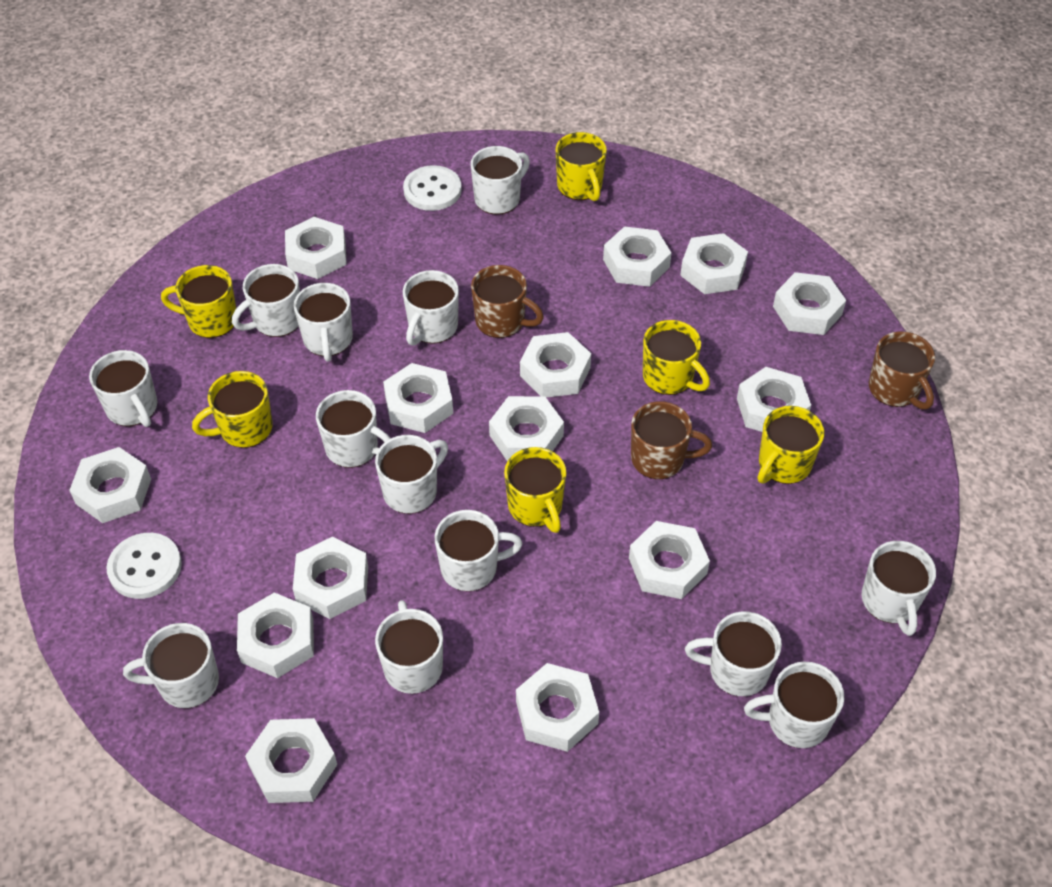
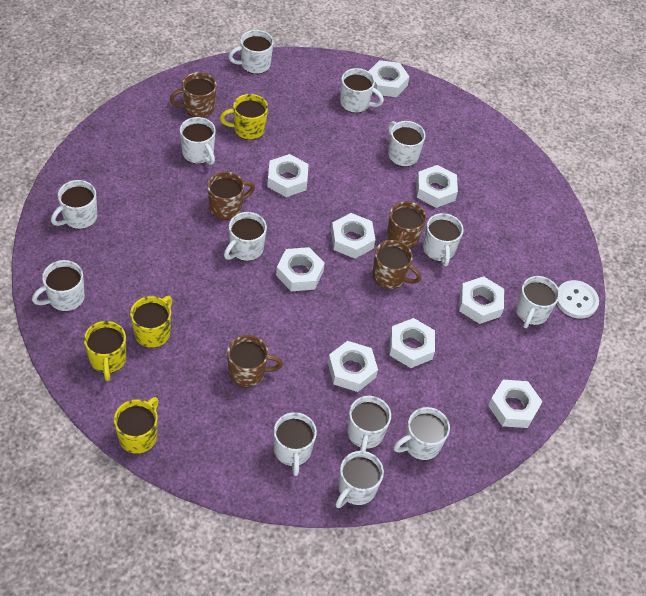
brown mug: [471,265,544,338] [631,401,712,479] [869,331,935,410] = 3 -> [170,72,217,118] [207,171,255,220] [227,335,283,387] [372,240,421,289] [387,201,426,248] = 5
white button: [107,533,182,599] [403,165,462,211] = 2 -> [557,280,599,319] = 1
white nut: [69,447,151,523] [237,593,314,678] [245,718,337,803] [285,217,347,279] [293,537,368,619] [383,363,453,433] [489,396,564,461] [516,663,599,752] [520,332,591,398] [603,226,671,287] [629,521,710,599] [680,233,748,294] [737,367,811,432] [773,272,846,335] = 14 -> [267,154,309,197] [276,247,325,291] [328,341,378,392] [331,213,375,259] [368,60,410,97] [389,318,435,368] [416,165,458,208] [459,276,504,324] [488,380,543,428] = 9
yellow mug: [161,265,236,338] [192,371,273,448] [504,447,567,533] [555,132,607,201] [643,320,710,395] [758,406,824,484] = 6 -> [84,321,126,381] [114,397,159,454] [130,296,172,348] [220,94,268,140] = 4

